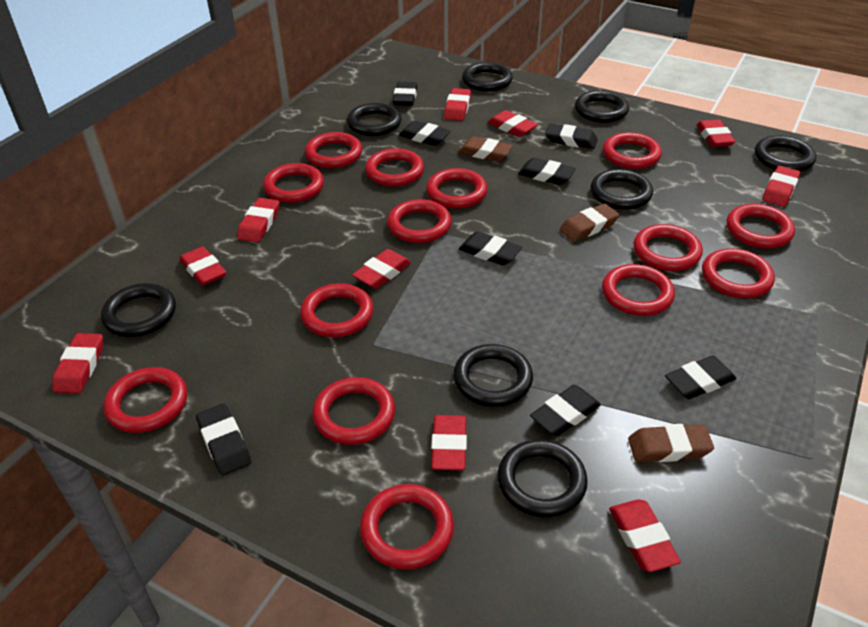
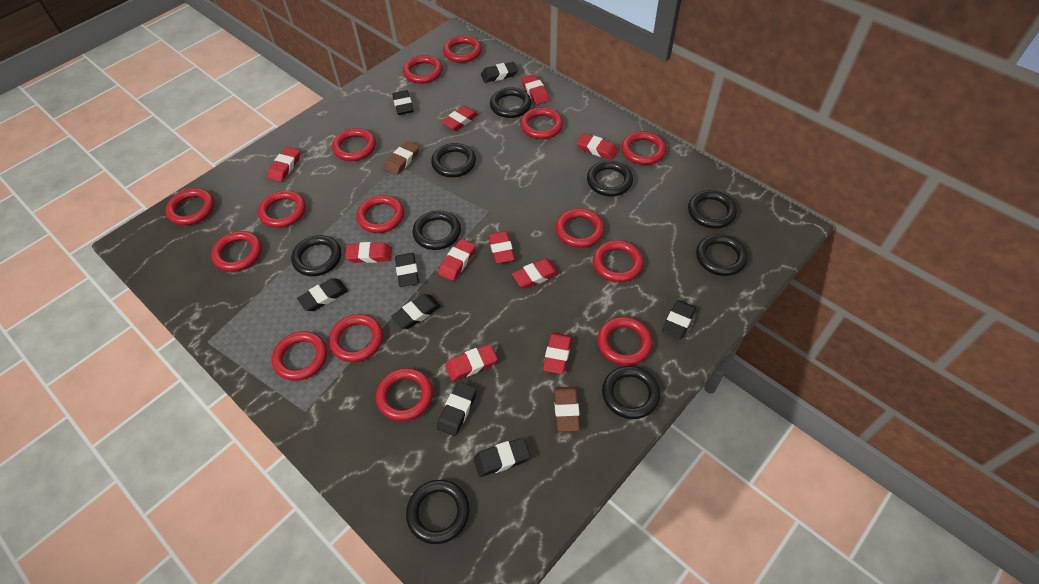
black ring: [101,283,176,337] [347,103,401,136] [453,344,533,407] [462,62,513,92] [497,440,588,517] [575,90,629,123] [590,169,653,210] [755,135,816,172] = 8 -> [291,235,341,276] [406,480,470,544] [413,211,461,250] [431,143,476,177] [490,87,532,118] [587,161,633,196] [602,366,660,419] [688,190,737,229] [696,234,748,276] = 9
brown eraser: [458,136,513,162] [560,203,619,242] [628,424,714,462] = 3 -> [385,141,420,175] [554,387,580,432] = 2
red ring: [103,367,187,433] [263,163,324,203] [300,283,374,337] [305,132,362,168] [312,377,395,445] [360,484,454,570] [365,148,424,187] [387,199,452,243] [426,168,488,208] [602,264,675,316] [603,132,662,169] [634,224,703,271] [702,248,775,298] [727,204,795,248] = 14 -> [166,188,214,225] [211,231,262,272] [258,190,306,228] [272,331,327,381] [329,314,383,362] [332,128,376,161] [356,195,404,233] [376,368,433,421] [403,55,443,84] [443,36,482,63] [520,107,563,139] [556,208,604,248] [593,240,644,282] [597,317,653,366] [621,131,666,165] = 15

